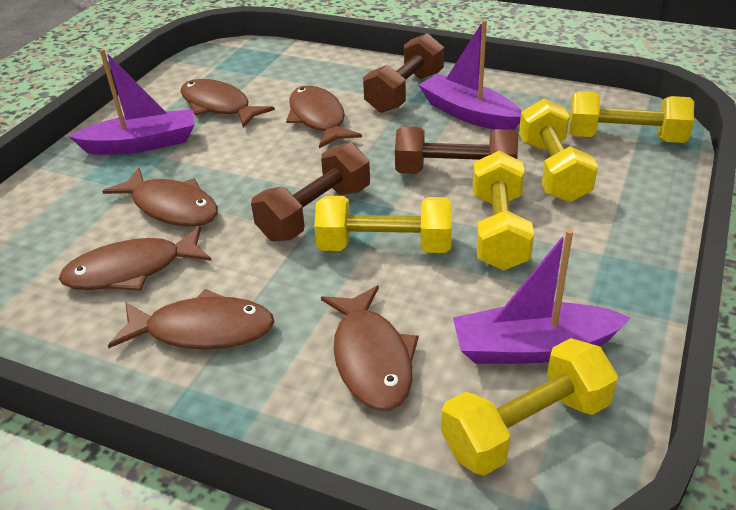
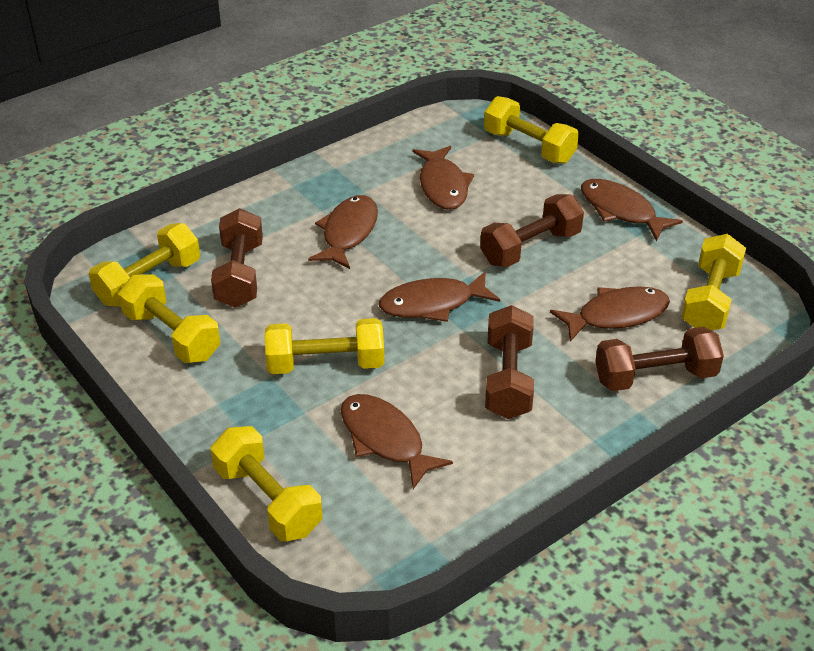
brown dumbbell: [251,142,370,241] [363,33,444,113] [395,126,518,174] = 3 -> [211,208,263,308] [480,194,584,267] [485,305,534,419] [595,327,724,391] = 4
purple boat: [68,49,194,155] [418,20,522,130] [453,229,631,364] = 3 -> none = 0
yellow dumbbell: [314,196,452,253] [441,338,618,476] [473,151,534,270] [519,98,598,202] [569,91,694,143] = 5 -> [89,223,200,307] [118,274,220,363] [210,426,322,541] [265,318,384,374] [484,96,579,164] [681,234,746,330] = 6

